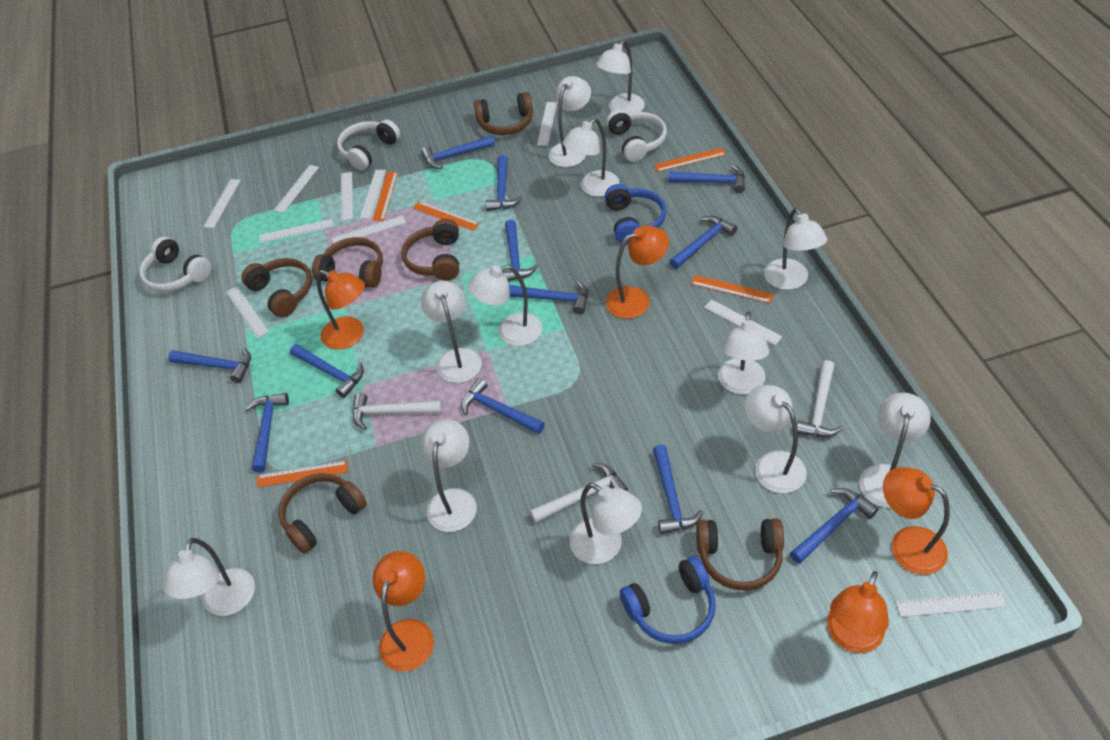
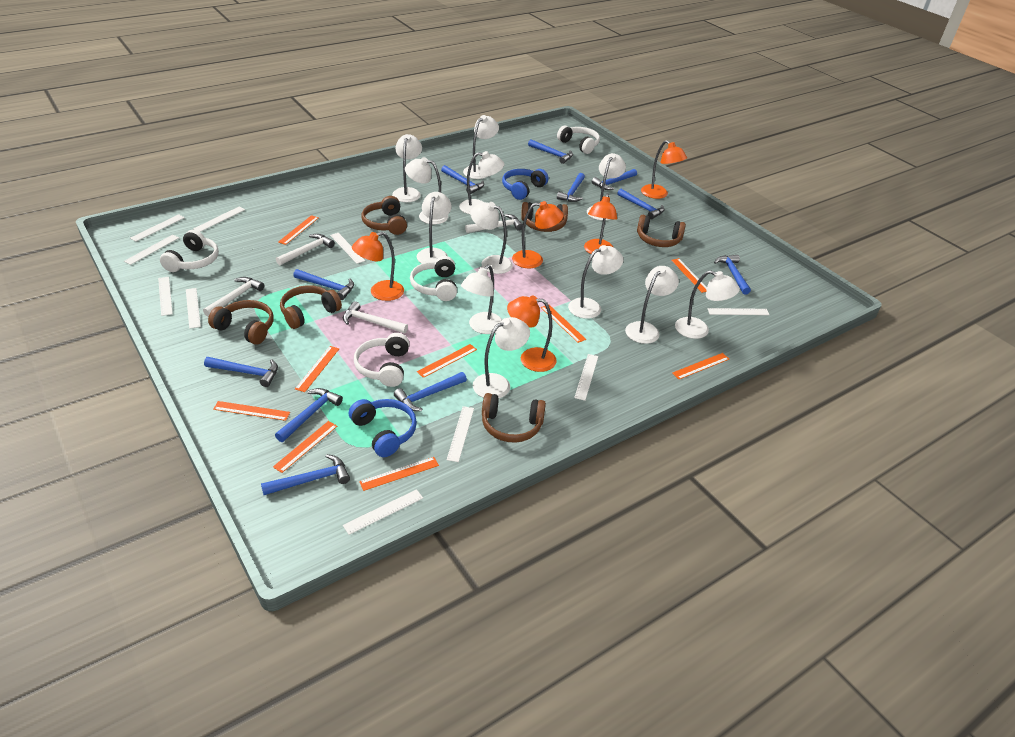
blue hammer: [168,348,251,383] [245,393,289,473] [290,344,364,398] [421,136,495,169] [461,378,545,434] [485,155,522,211] [502,220,538,281] [509,281,588,314] [653,445,704,535] [668,165,745,193] [669,216,737,269] [790,488,878,564] = 12 -> [204,357,278,387] [261,454,350,495] [275,388,343,442] [293,269,354,300] [394,372,467,411] [441,165,484,194] [528,139,573,164] [557,173,585,202] [592,169,637,190] [617,189,665,219] [714,255,751,295] = 11
orange ruler: [257,461,348,488] [372,172,398,221] [413,201,480,231] [654,148,726,172] [691,275,774,303] = 5 -> [213,401,290,421] [273,421,337,473] [278,215,319,245] [295,346,339,392] [359,457,439,491] [417,344,477,378] [541,304,586,343] [671,258,707,293] [672,353,729,379] = 9
white hammer: [353,393,442,430] [530,463,628,523] [797,360,843,437] = 3 -> [203,277,265,317] [276,234,335,265] [343,301,408,333] [465,214,523,233] = 4
white headphones: [139,237,211,292] [337,120,400,171] [606,109,667,162] = 3 -> [160,230,219,272] [354,333,409,387] [410,256,457,301] [557,126,600,154] = 4

